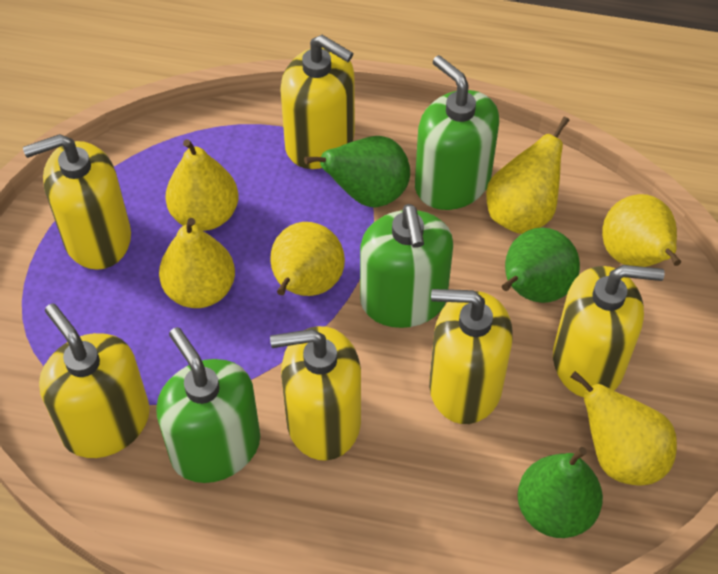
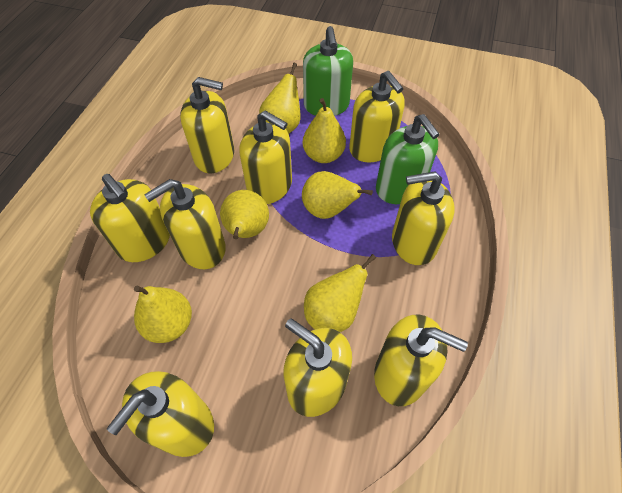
green pear: [304,136,410,207] [502,227,580,303] [517,447,603,538] = 3 -> none = 0
green soap dispenser: [156,327,260,483] [360,204,453,328] [415,55,499,210] = 3 -> [303,26,353,116] [376,114,440,204] = 2
yellow soap dispenser: [23,134,131,270] [39,303,150,458] [270,326,361,461] [280,35,355,169] [429,289,513,424] [553,265,665,398] = 6 -> [90,174,170,262] [107,371,214,457] [144,179,226,269] [180,77,234,173] [239,111,292,204] [283,318,352,417] [349,71,405,163] [374,315,468,406] [392,171,455,265] = 9

